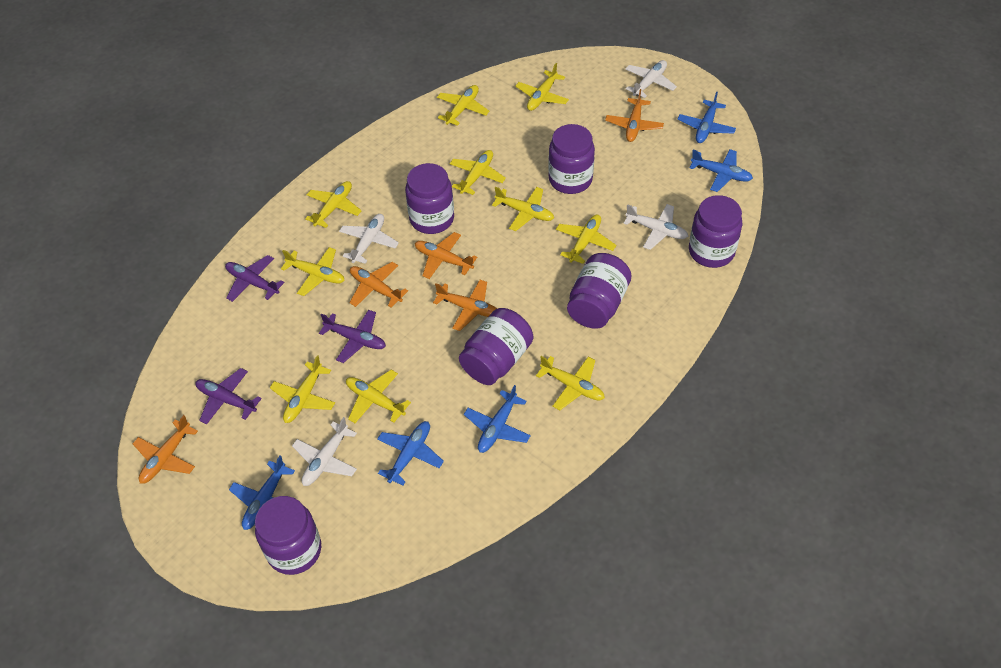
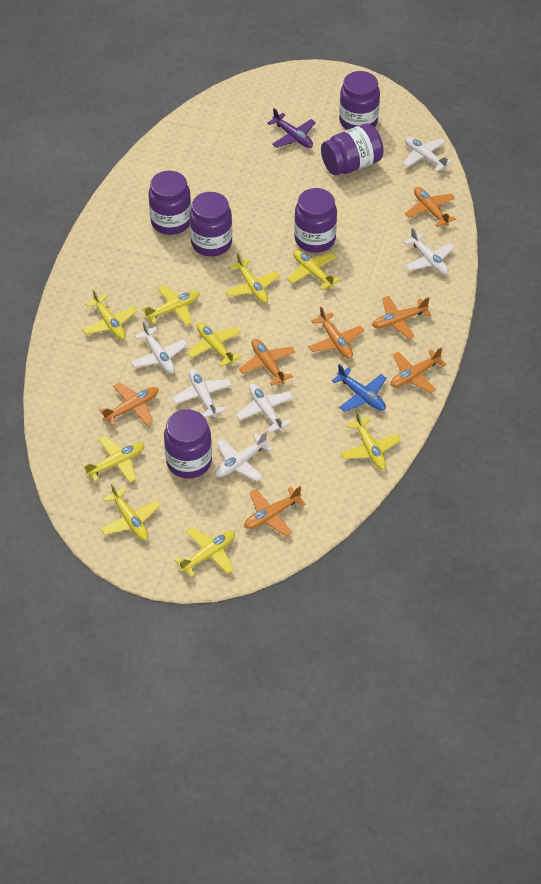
blue plane: [229,456,295,530] [377,421,444,486] [464,385,531,453] [678,92,736,143] [690,149,753,192] = 5 -> [332,364,387,412] = 1
orange plane: [133,415,198,484] [349,262,408,308] [415,232,477,279] [433,280,497,331] [605,89,664,142] = 5 -> [99,382,158,426] [239,339,295,386] [244,486,306,536] [309,306,364,359] [372,296,431,339] [390,347,447,393] [405,187,456,227] = 7
purple plane: [196,368,262,424] [225,255,285,302] [319,310,386,363] = 3 -> [267,108,316,148] = 1
white plane: [292,417,357,486] [339,214,399,264] [623,204,688,250] [625,60,677,98] = 4 -> [131,321,188,374] [173,369,232,417] [215,432,273,481] [236,384,294,433] [403,137,453,172] [404,227,455,275] = 6
yellow plane: [270,355,335,423] [281,247,345,296] [305,181,362,228] [346,370,411,423] [437,85,489,126] [450,150,506,195] [492,187,554,231] [515,63,569,111] [536,356,605,410] [556,214,616,264] = 10 -> [82,289,138,340] [82,436,144,483] [100,483,160,540] [142,285,200,325] [175,527,235,577] [187,322,242,367] [226,253,280,303] [288,250,340,290] [341,411,401,470] = 9

